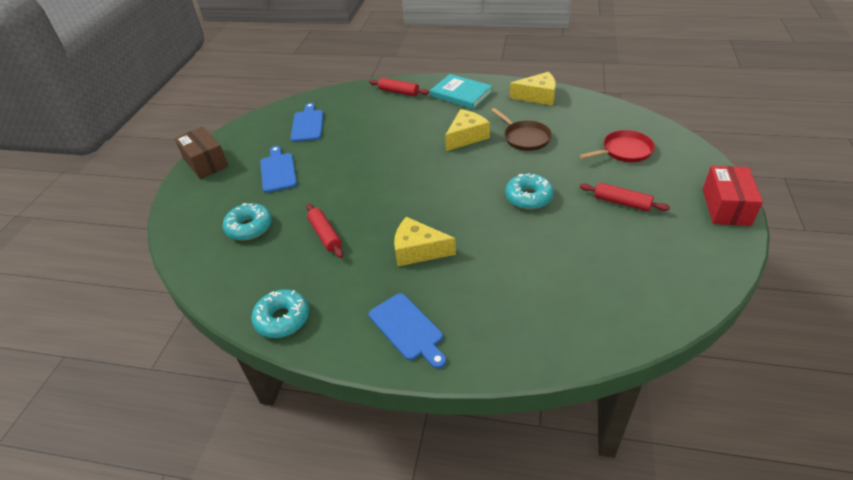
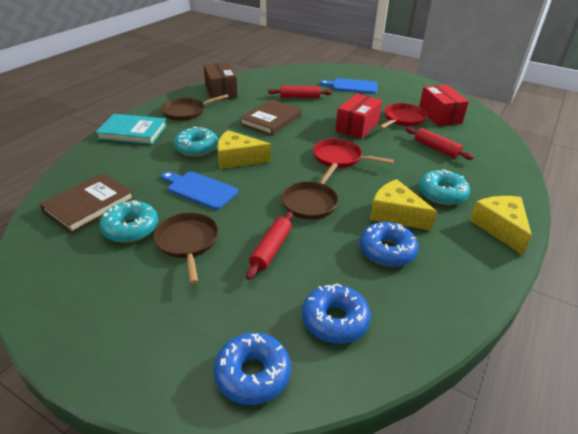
blue cutting board: [260,146,297,193] [291,103,324,142] [369,293,446,368] = 3 -> [161,172,238,210] [320,78,378,94] = 2
blue donut: none = 0 -> [214,333,291,405] [302,283,371,344] [360,222,419,267] = 3
brown book: none = 0 -> [40,173,135,233] [240,99,302,135] = 2
brown pan: [491,108,552,151] = 1 -> [154,212,218,284] [161,94,229,121] [281,163,338,220] = 3
red box: [703,166,763,226] = 1 -> [335,93,382,139] [419,85,469,126] = 2
red pan: [579,130,655,162] = 1 -> [313,139,394,168] [379,103,427,129] = 2

